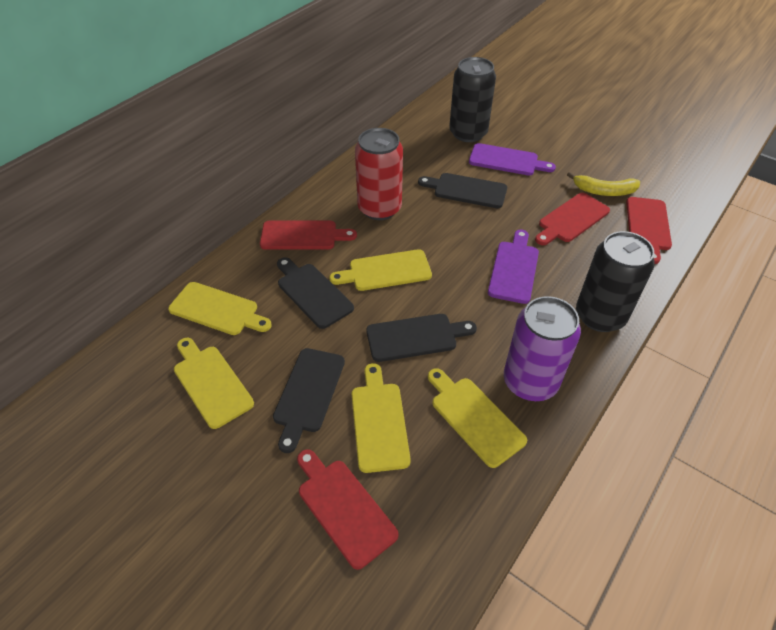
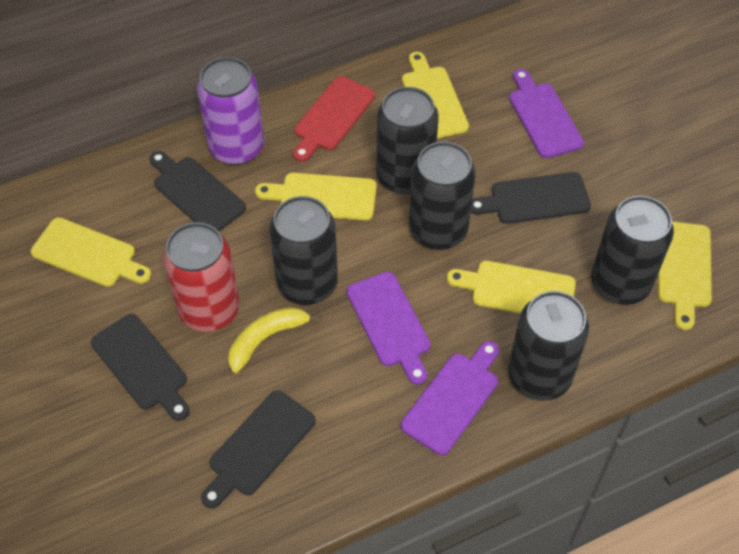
black can: [449,57,496,142] [576,231,655,332] = 2 -> [269,196,338,305] [377,87,439,195] [409,141,476,250] [508,291,589,401] [591,196,674,305] = 5
purple cutting board: [469,143,556,176] [488,230,539,304] = 2 -> [347,272,431,385] [401,341,499,455] [509,69,584,158] = 3
red cutting board: [260,221,357,250] [297,449,399,570] [535,193,610,245] [626,197,672,264] = 4 -> [293,76,375,162] = 1

